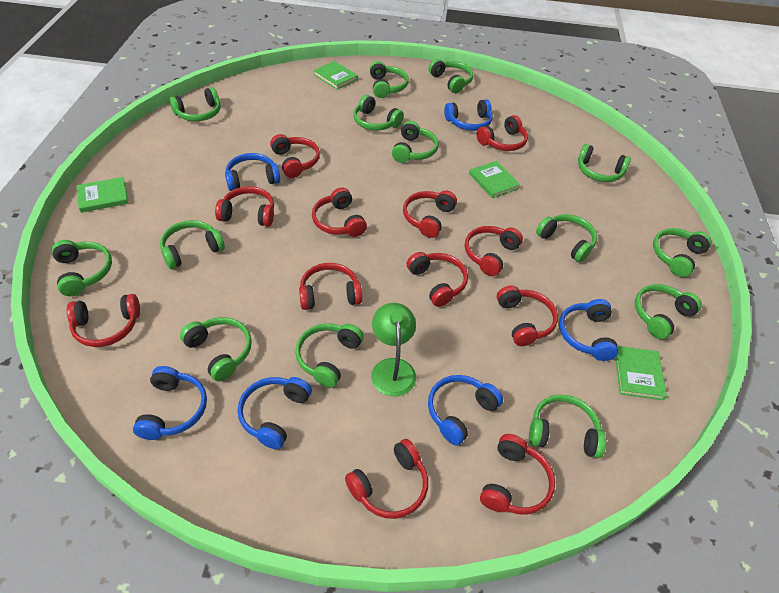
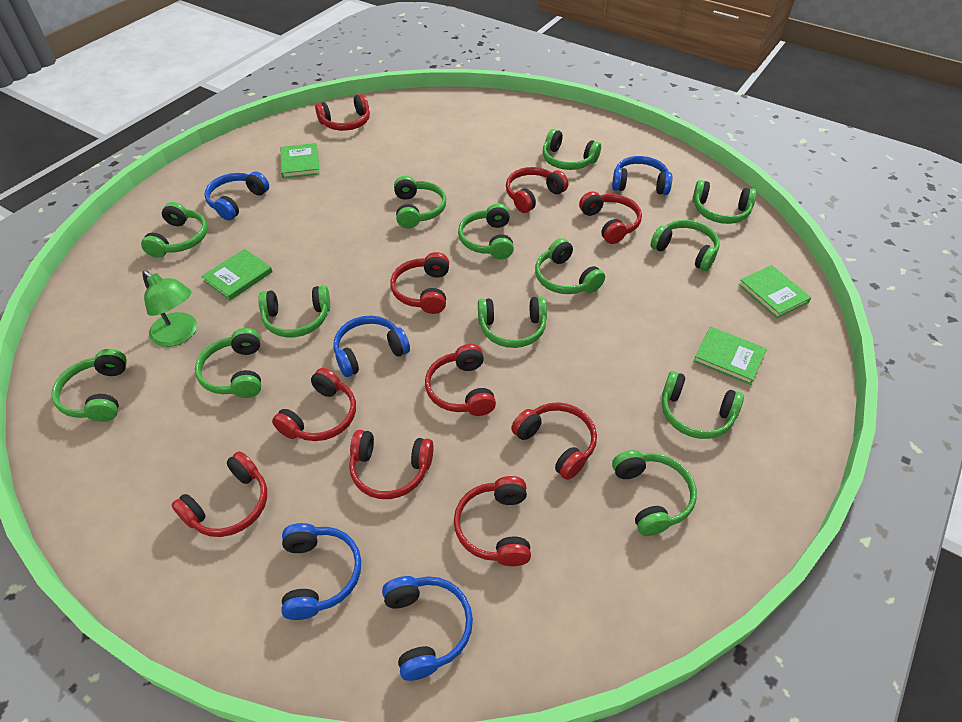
blue headphones: [133,366,207,440] [225,153,280,191] [238,377,312,449] [428,375,503,445] [444,99,493,131] [559,299,618,361] = 6 -> [204,171,269,221] [281,523,361,620] [334,316,410,377] [382,576,473,681] [612,156,672,195] = 5
green headphones: [52,240,112,296] [160,220,225,269] [169,87,221,121] [180,317,252,381] [295,323,364,388] [353,95,404,131] [369,61,409,98] [392,121,438,163] [429,59,473,93] [529,395,606,458] [536,214,597,263] [578,144,631,182] [635,284,702,339] [653,228,712,277] = 14 -> [51,349,127,422] [141,202,207,258] [195,328,261,398] [258,285,330,337] [394,176,446,228] [458,203,514,259] [478,296,547,348] [535,238,605,294] [543,129,601,170] [612,450,697,536] [651,220,720,271] [662,371,744,439] [693,180,757,224] = 13
red headphones: [67,294,140,347] [215,186,274,227] [270,134,320,178] [299,263,362,310] [312,188,367,237] [345,439,428,519] [403,191,457,238] [407,252,468,307] [465,226,523,276] [476,115,528,151] [480,434,555,515] [497,286,558,346] = 12 -> [172,451,267,537] [272,368,356,441] [315,94,370,131] [349,430,434,499] [390,252,449,314] [425,344,496,416] [454,476,531,566] [506,167,568,213] [511,402,597,480] [579,191,642,244] = 10

